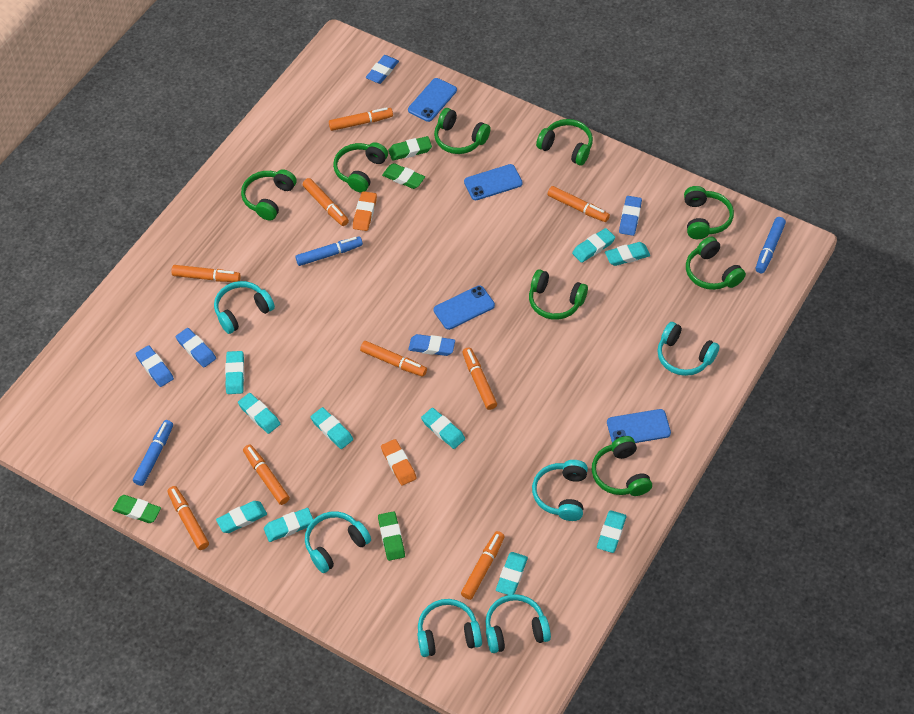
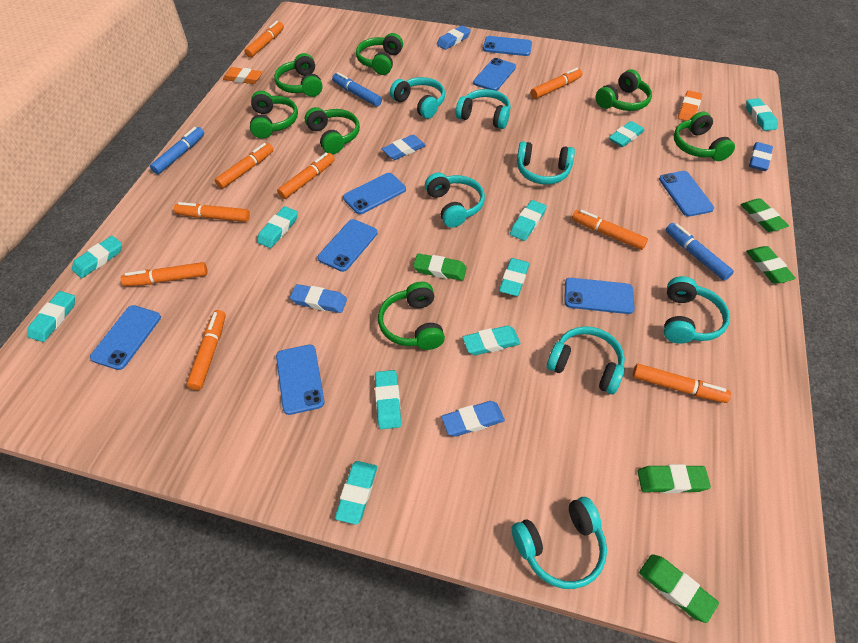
blue phone: [408,78,457,122] [434,285,495,330] [464,164,523,200] [607,409,671,443] = 4 -> [90,305,161,370] [276,345,325,415] [318,219,378,272] [343,173,406,214] [473,58,516,91] [483,36,532,56] [565,278,635,314] [659,171,714,217] = 8
green eraser: [113,495,161,523] [378,511,405,561] [382,163,425,189] [389,136,432,161] = 4 -> [413,253,467,281] [638,464,711,493] [639,554,719,623] [740,198,789,232] [746,246,796,283] = 5
green headphones: [241,169,297,221] [333,142,388,193] [434,108,491,154] [529,269,588,320] [536,119,593,166] [592,436,652,496] [684,186,734,239] [686,237,746,290] = 8 -> [250,91,298,139] [274,53,323,97] [305,107,360,154] [356,33,403,75] [378,282,445,350] [596,70,652,111] [674,112,735,161] = 7
turquoise headphones: [214,281,275,334] [305,512,371,573] [417,599,482,657] [485,594,551,653] [532,460,588,521] [657,322,720,376] = 6 -> [390,77,445,119] [425,173,485,228] [456,89,511,129] [512,497,607,589] [517,141,575,185] [547,326,625,394] [664,276,730,344] = 7

